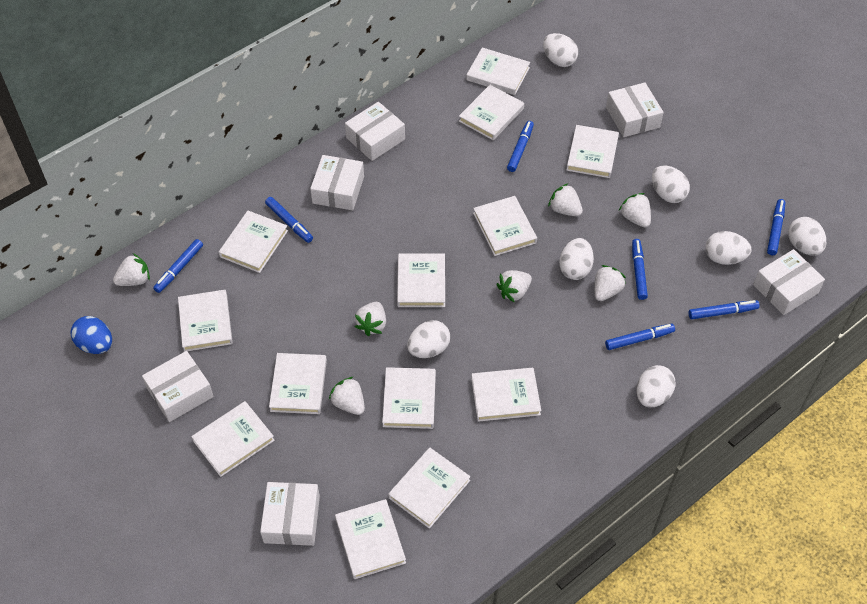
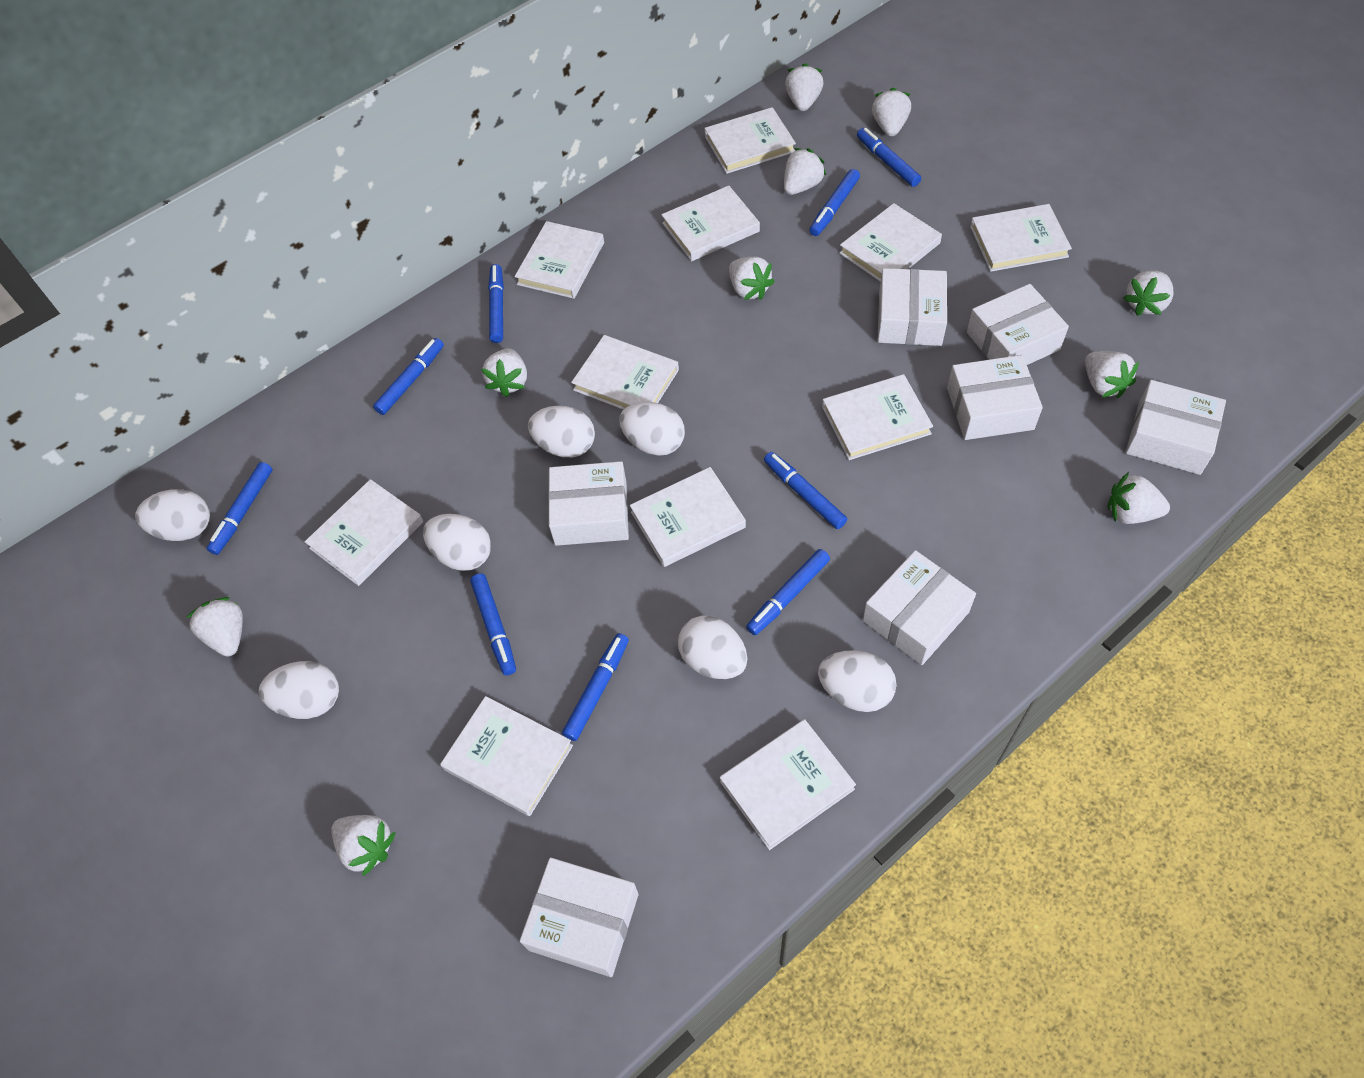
blue egg: [70,316,112,354] = 1 -> none = 0
blue marker: [153,239,203,293] [265,197,313,243] [507,121,534,172] [605,324,675,350] [632,239,648,300] [688,300,760,319] [767,199,785,255] = 7 -> [207,462,273,555] [373,338,444,415] [470,573,516,675] [488,264,504,343] [562,633,629,741] [746,549,830,635] [764,452,847,529] [809,169,860,236] [857,128,921,187] = 9
white book: [178,290,233,352] [191,401,275,477] [219,211,288,273] [269,353,327,414] [335,499,406,579] [382,367,436,429] [388,448,470,529] [397,254,445,307] [459,85,524,140] [466,47,530,95] [471,368,541,422] [473,196,537,256] [567,125,619,178] = 13 -> [305,479,424,586] [440,696,573,816] [515,221,604,299] [571,335,679,410] [630,467,746,567] [661,186,760,261] [704,107,796,174] [720,719,856,850] [822,374,933,460] [839,203,942,282] [970,204,1072,272] = 11
white box: [142,351,214,422] [260,482,320,546] [310,155,364,211] [345,102,405,161] [606,83,664,137] [753,249,825,315] = 6 -> [520,858,639,977] [548,461,629,546] [863,550,976,665] [878,268,947,346] [947,355,1043,440] [967,284,1069,365] [1126,380,1226,475] = 7
white strawberry: [113,253,150,286] [329,377,365,415] [355,302,386,336] [496,270,532,303] [548,183,583,216] [594,265,626,301] [619,193,651,228] = 7 -> [186,597,243,657] [331,815,396,876] [481,348,527,397] [729,257,775,300] [784,148,826,195] [785,63,824,111] [872,88,911,136] [1085,351,1139,398] [1107,472,1170,524] [1123,271,1174,316] = 10

